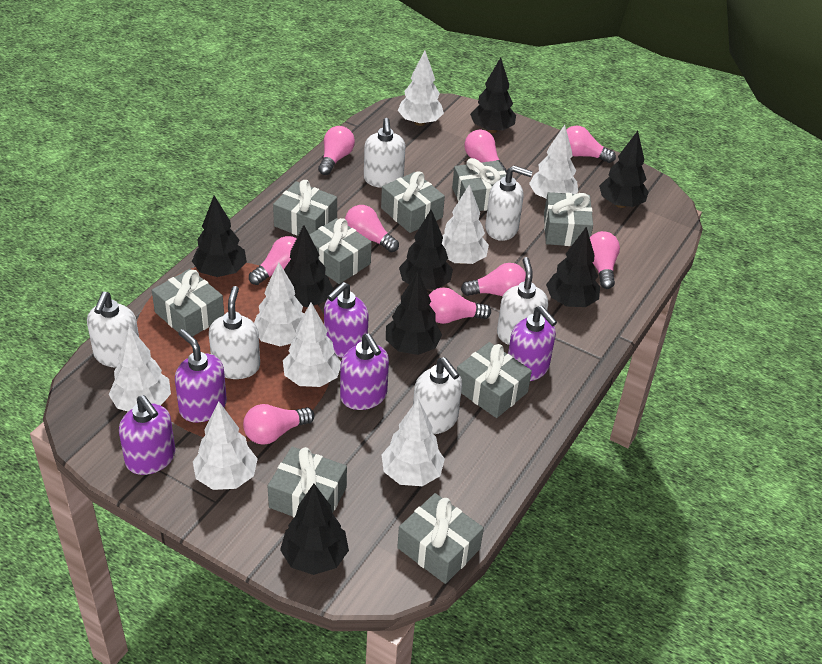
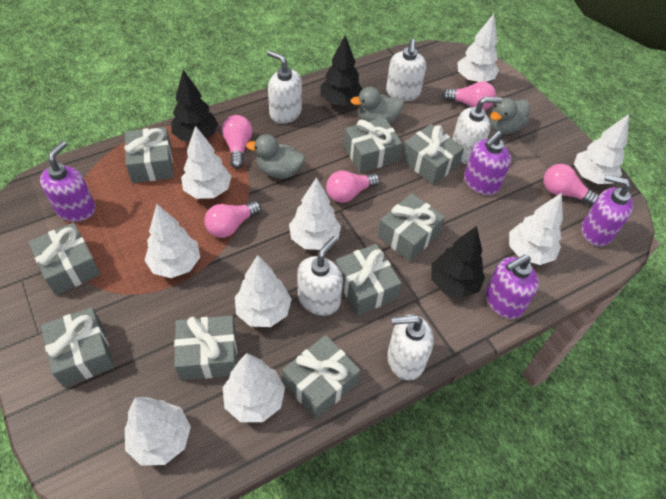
black tree: [192,196,247,277] [280,484,349,575] [284,225,333,307] [386,271,442,355] [399,210,453,290] [470,58,516,133] [546,227,600,307] [599,131,649,208] = 8 -> [171,70,218,142] [320,35,363,106] [431,226,485,298] = 3
grey duck: none = 0 -> [246,134,305,179] [350,87,404,124] [489,98,530,134] = 3
pink light bulb: [243,404,314,445] [249,236,297,285] [318,126,355,175] [345,205,399,252] [429,288,491,324] [461,263,526,296] [464,130,507,172] [566,126,616,163] [590,231,620,289] = 9 -> [204,201,261,238] [222,115,252,169] [326,170,380,203] [442,82,496,110] [544,164,599,206] = 5
purple soap dispenser: [119,395,175,475] [175,329,227,422] [324,282,369,358] [340,333,389,410] [508,306,557,381] = 5 -> [40,141,96,222] [464,131,511,195] [486,255,539,319] [582,175,633,246] = 4
white soap dispenser: [87,292,139,368] [209,286,260,379] [364,118,406,188] [413,357,462,434] [485,165,533,241] [497,257,548,345] = 6 -> [267,50,302,124] [297,236,343,316] [386,39,426,101] [387,314,434,381] [452,97,502,164] = 5
white tree: [109,326,171,411] [193,401,258,490] [254,262,304,346] [283,303,341,387] [381,399,445,486] [398,50,444,126] [442,184,489,264] [529,125,578,198] = 8 -> [125,397,191,466] [145,204,200,278] [181,125,232,199] [223,353,285,422] [235,255,292,327] [289,177,341,250] [457,14,499,83] [509,193,563,265] [574,114,629,184] = 9

